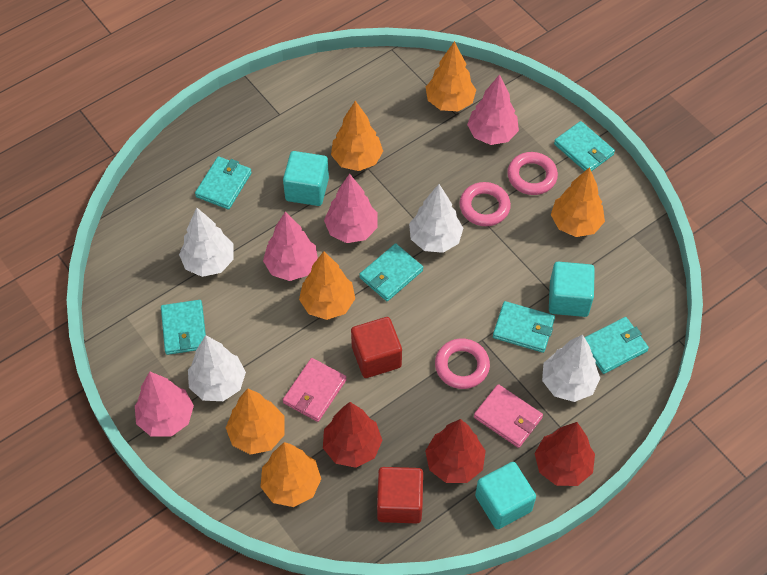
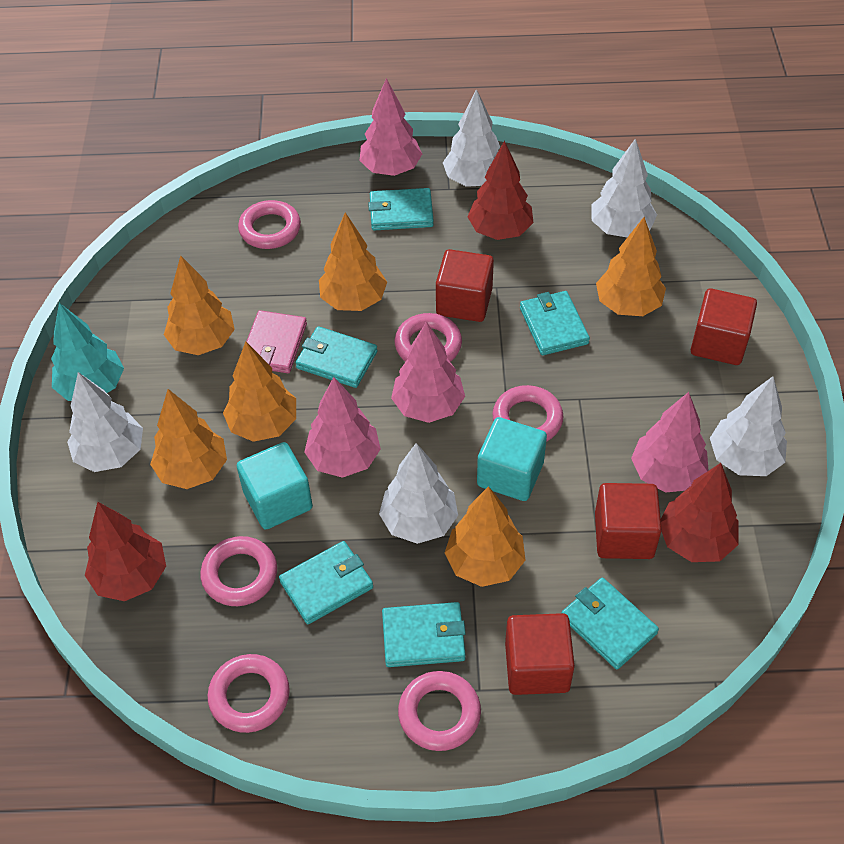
pink ring: [435,339,490,389] [460,182,511,226] [507,152,558,195] = 3 -> [200,536,277,606] [208,654,290,733] [238,200,301,249] [395,313,462,362] [398,671,481,751] [492,385,564,442] = 6
pink wallet: [283,358,347,422] [474,384,543,448] = 2 -> [246,310,307,373] = 1
red cube: [351,317,402,378] [377,467,423,524] = 2 -> [436,249,494,322] [505,613,575,695] [595,483,662,559] [691,288,757,365] = 4
turquoise cube: [283,151,329,206] [475,462,536,529] [549,262,595,317] = 3 -> [237,442,313,530] [477,417,547,501] = 2
turquoise tree: none = 0 -> [51,303,124,401] = 1
white tree: [179,207,234,277] [188,335,246,401] [409,184,463,253] [542,334,600,402] = 4 -> [67,372,143,472] [379,443,458,544] [443,89,500,187] [591,138,657,237] [710,376,787,476] = 5

